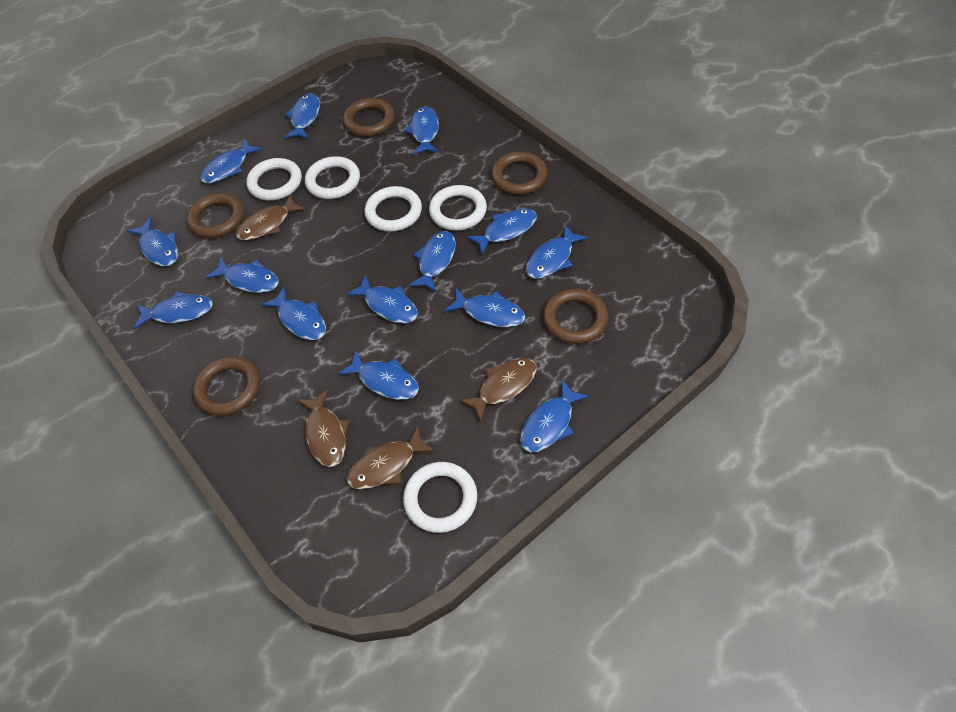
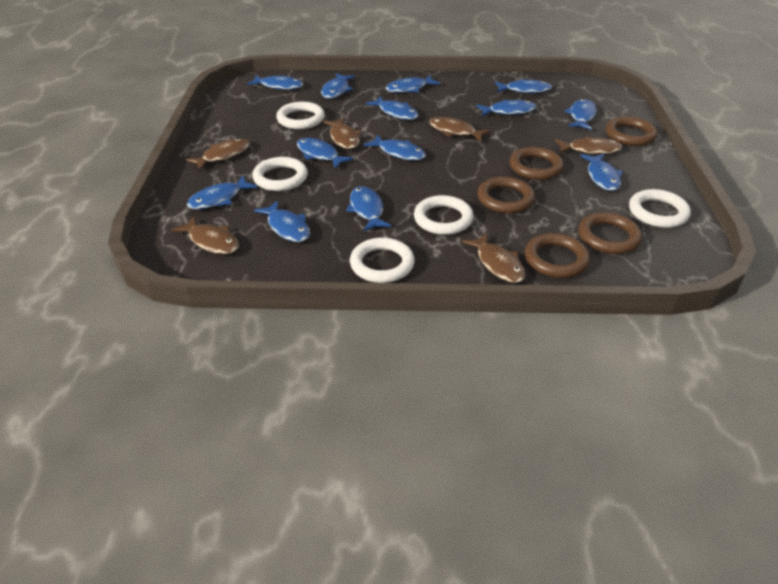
blue fish: [127,217,178,266] [134,291,213,329] [201,139,262,183] [205,257,279,293] [261,287,326,340] [284,93,320,139] [338,350,419,400] [347,275,418,323] [404,106,439,154] [409,231,456,292] [445,288,525,327] [466,208,537,255] [520,380,589,452] [526,225,588,279] = 14 -> [187,176,258,209] [247,75,303,90] [254,200,310,242] [297,138,353,169] [321,73,355,99] [346,186,392,231] [364,134,426,160] [365,96,419,120] [386,75,440,93] [476,100,537,116] [495,79,552,93] [564,99,597,130] [580,154,623,191] = 13
brown fish: [236,194,306,240] [297,390,349,467] [347,427,435,489] [459,358,537,422] = 4 -> [172,216,239,254] [186,138,250,170] [323,117,361,149] [429,117,491,142] [462,233,526,283] [555,136,622,154] = 6

